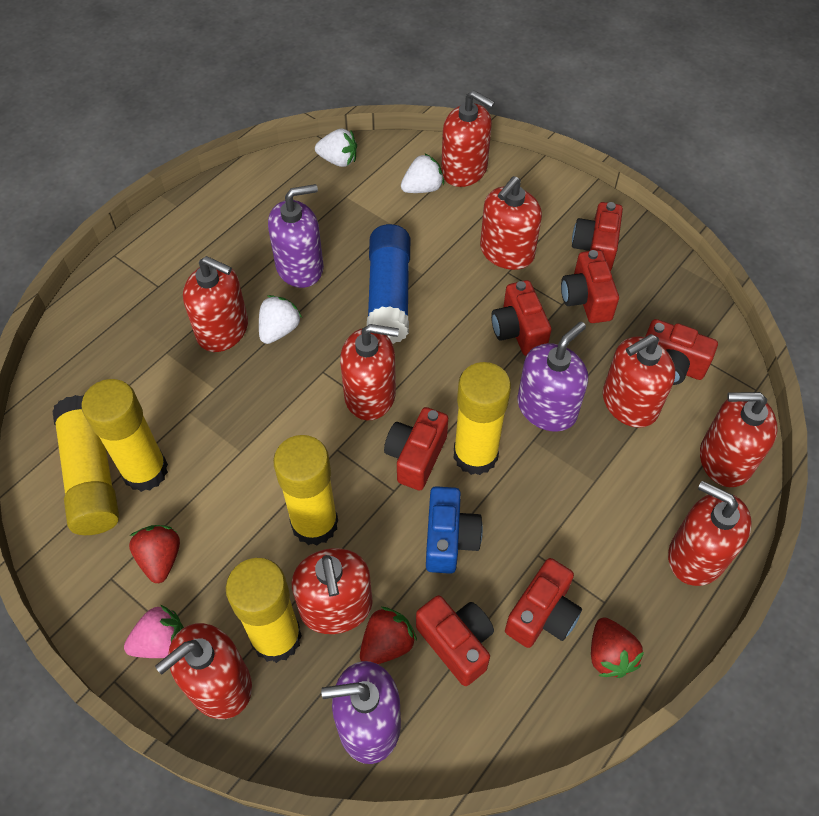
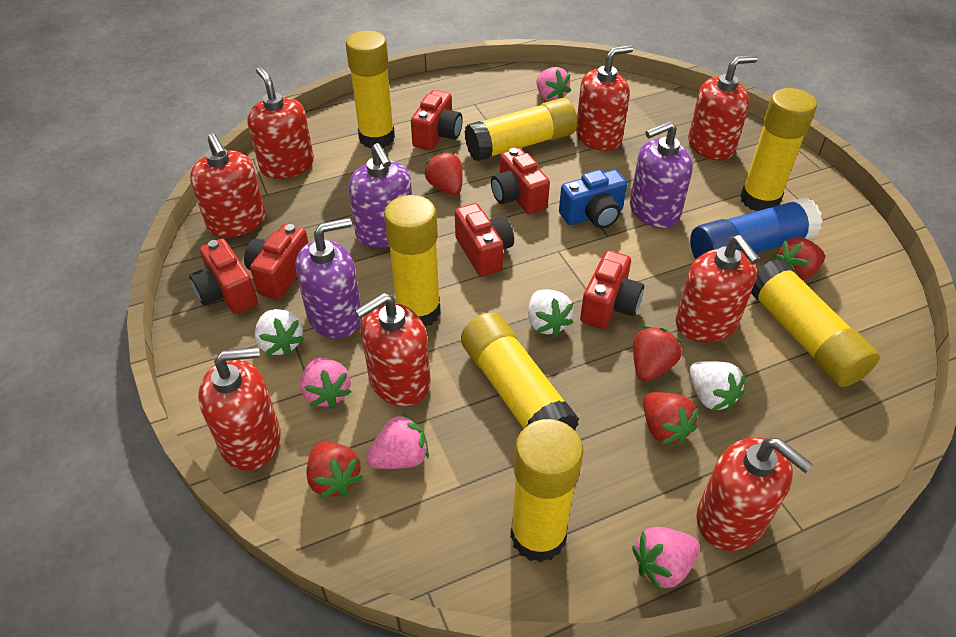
pink strawberry: [124,604,184,658] = 1 -> [300,358,351,409] [366,413,429,469] [537,67,571,102] [632,527,700,591] = 4
red camera: [384,407,448,490] [416,595,494,686] [491,280,551,356] [505,558,582,648] [561,250,619,323] [572,202,623,271] [645,319,718,385] = 7 -> [189,239,258,314] [244,224,309,300] [411,90,463,150] [455,203,514,276] [491,148,550,214] [580,250,644,329] = 6
red soap dispenser: [155,623,252,719] [183,256,248,352] [292,548,373,634] [340,324,399,420] [441,90,495,187] [480,176,542,270] [603,334,675,428] [668,481,752,586] [700,392,778,487] = 9 -> [190,133,266,238] [198,347,281,471] [247,67,314,179] [355,293,431,406] [576,45,633,151] [675,235,760,343] [688,55,758,160] [696,437,813,551] = 8
red strawberry: [129,525,180,583] [360,607,417,664] [591,618,644,678] = 3 -> [306,442,363,499] [424,151,463,195] [633,326,682,382] [643,392,699,445] [774,237,825,280] = 5
yellow glue stick: [52,395,119,535] [82,379,168,492] [226,558,302,663] [273,435,338,545] [454,362,511,475] = 5 -> [346,31,395,149] [384,195,441,327] [461,312,579,431] [464,98,577,161] [510,419,584,562] [740,88,817,211] [751,259,880,387] = 7

